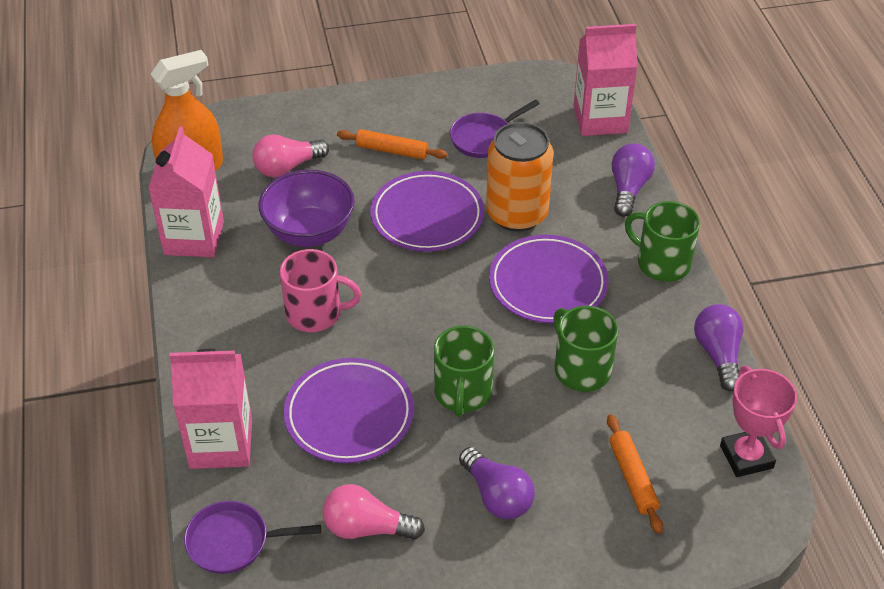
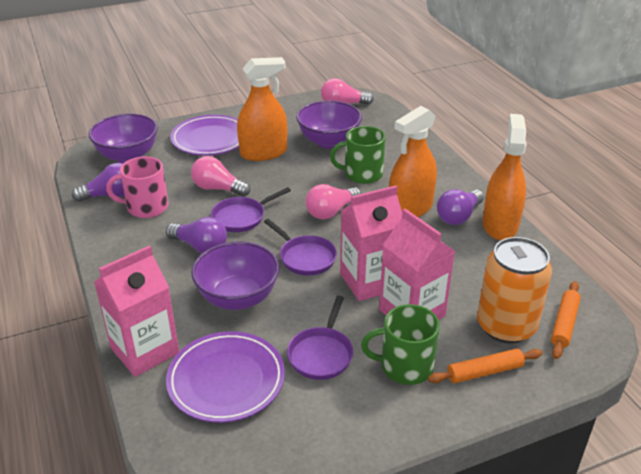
green mug: [434,326,494,417] [553,306,618,392] [625,201,700,282] = 3 -> [330,126,386,184] [361,304,440,385] = 2
orange spray bottle: [151,50,223,172] = 1 -> [237,57,287,161] [389,106,437,217] [482,114,527,240] = 3
pink light bulb: [253,134,329,177] [323,484,425,540] = 2 -> [191,156,250,197] [306,184,361,219] [321,78,374,105] = 3
pink trophy: [720,366,797,477] = 1 -> none = 0
purple bowl: [259,169,355,247] = 1 -> [89,114,158,163] [191,242,279,310] [296,100,362,149] = 3
purple pan: [184,501,321,574] [450,99,540,158] = 2 -> [211,187,291,232] [264,219,337,276] [287,296,353,380] = 3
purple plate: [284,358,414,463] [370,171,484,252] [489,235,608,323] = 3 -> [166,331,285,423] [170,115,239,155] = 2

